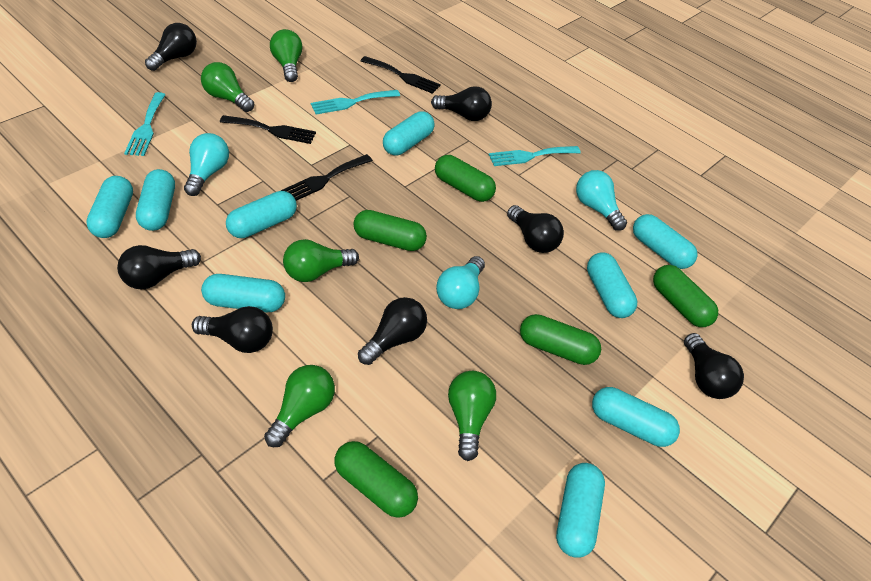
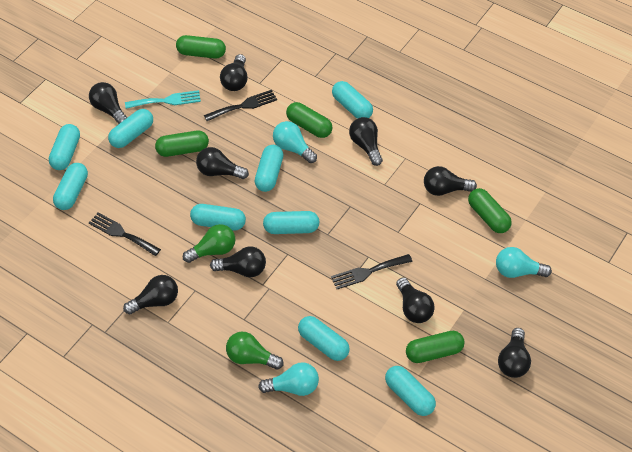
black light bulb: [117,245,201,289] [145,23,197,71] [192,306,273,353] [358,297,427,365] [431,86,492,121] [507,205,564,253] [684,333,744,399] = 7 -> [89,82,128,124] [123,275,178,315] [196,147,249,179] [210,246,266,277] [220,54,247,91] [349,117,383,166] [396,277,435,323] [424,166,477,196] [498,328,531,378] = 9
green light bulb: [201,62,254,112] [264,365,335,447] [270,29,303,82] [283,239,359,282] [448,371,496,461] = 5 -> [183,224,235,263] [226,332,284,370] = 2
turquoise fork: [124,92,166,156] [311,90,400,114] [489,146,581,166] = 3 -> [125,90,201,109] = 1

